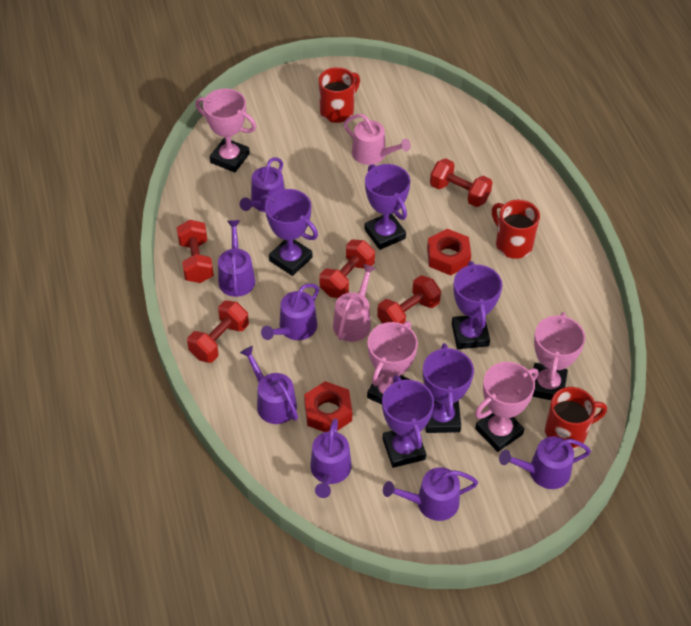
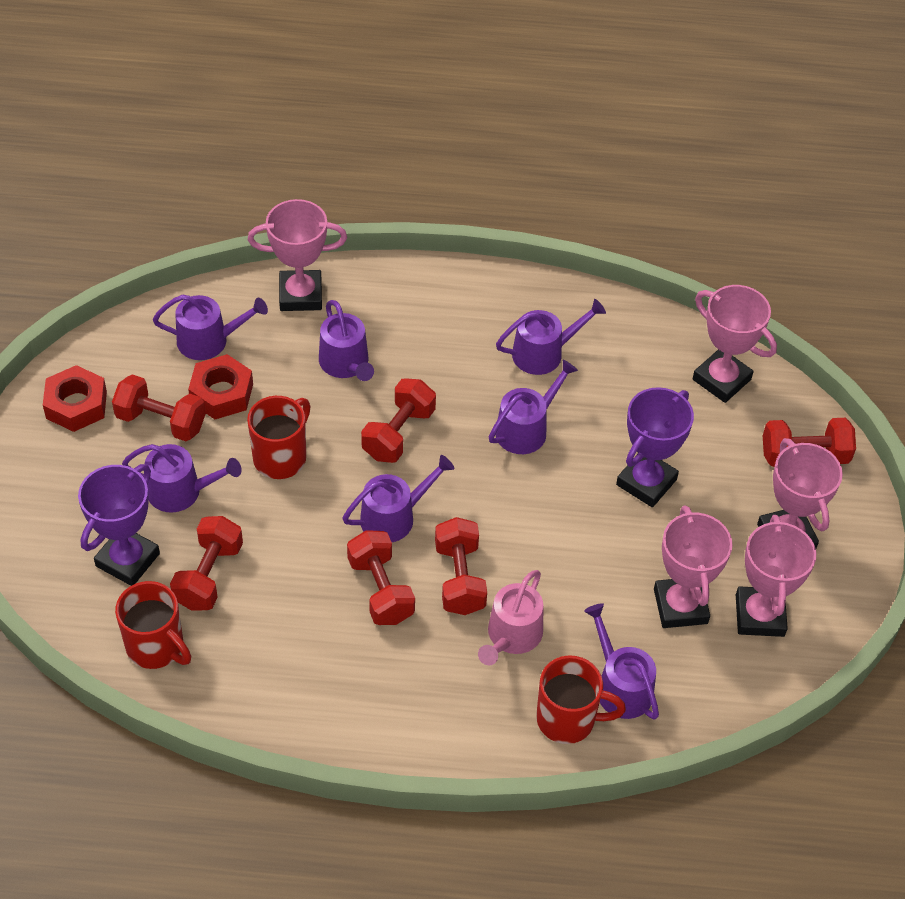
pink trophy: [196,89,256,172] [367,321,418,404] [475,362,538,452] [532,312,585,400] = 4 -> [248,199,347,311] [654,505,733,628] [693,285,777,403] [736,515,816,637] [757,438,843,549] = 5
pink watering can: [333,264,376,342] [344,114,411,165] = 2 -> [478,570,543,665] = 1
purple trophy: [260,189,318,276] [365,164,410,250] [382,375,434,468] [423,343,474,433] [452,261,502,349] = 5 -> [78,464,160,586] [616,387,694,507] = 2
red dumbbell: [177,220,214,283] [187,300,249,363] [319,240,375,298] [377,275,441,324] [430,158,493,207] = 5 -> [112,374,206,441] [170,516,243,611] [347,530,415,625] [361,379,436,463] [435,517,487,615] [763,418,856,467] = 6

